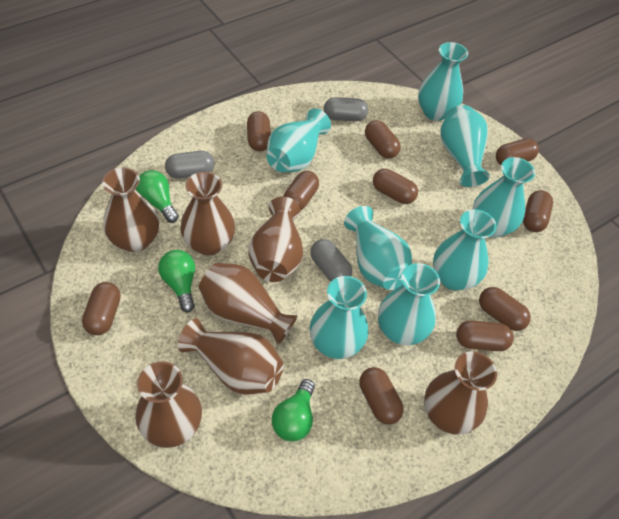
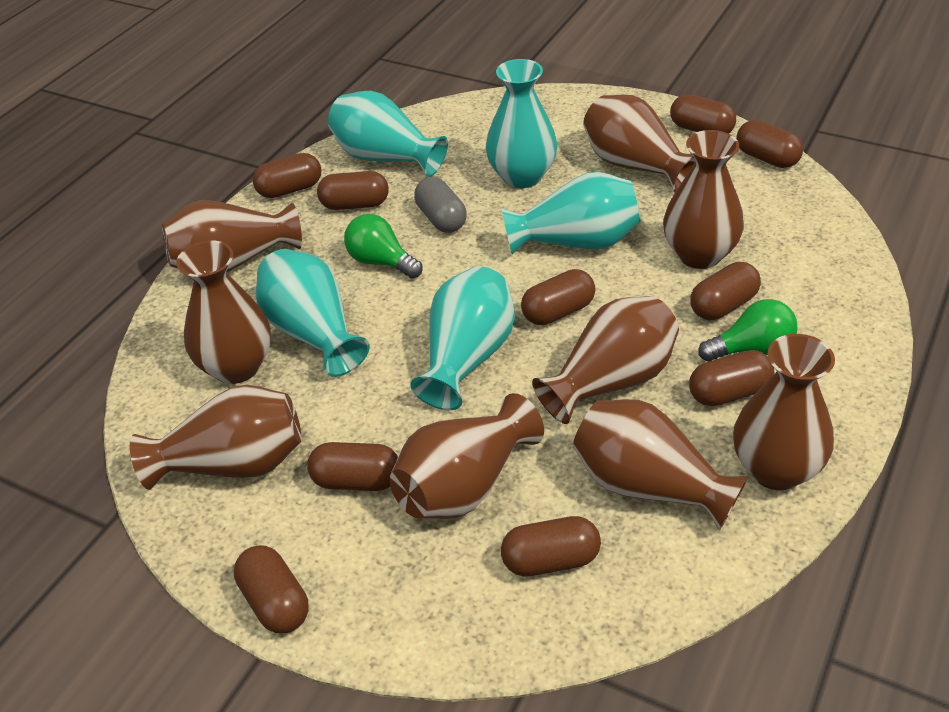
brown vase: [102,167,159,252] [136,362,202,448] [178,318,284,395] [180,172,235,256] [198,263,298,345] [249,197,303,282] [424,351,497,435] = 7 -> [130,385,302,490] [162,200,302,272] [176,240,271,384] [390,393,544,519] [532,296,679,424] [573,399,749,531] [583,95,695,192] [663,130,744,269] [733,334,835,490] = 9
green light bulb: [136,170,179,223] [158,250,195,312] [272,379,315,441] = 3 -> [344,214,423,279] [698,299,797,362] = 2
grey capsule: [165,151,214,178] [310,239,352,281] [324,97,368,121] = 3 -> [414,177,467,233] = 1
turquoise vase: [267,109,331,172] [310,276,369,359] [344,206,412,290] [378,263,440,345] [418,42,468,121] [433,209,497,291] [440,105,490,187] [473,157,535,238] = 8 -> [256,249,370,377] [328,91,448,177] [410,266,515,410] [486,59,557,188] [502,172,640,255] = 5

